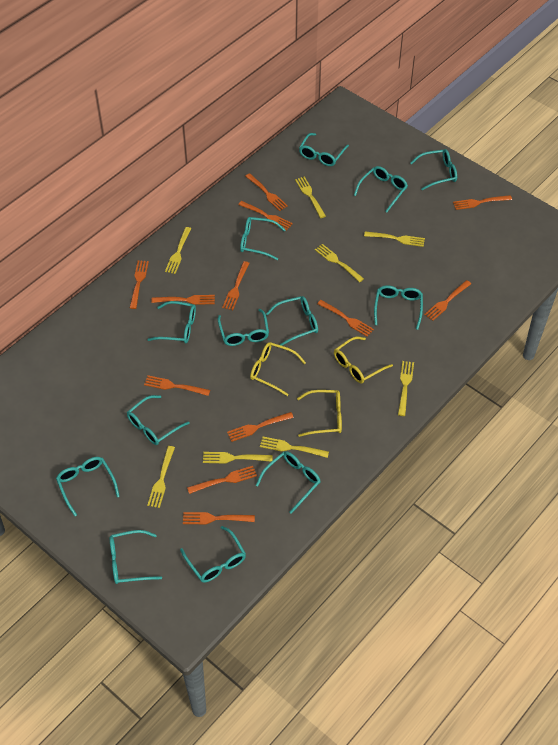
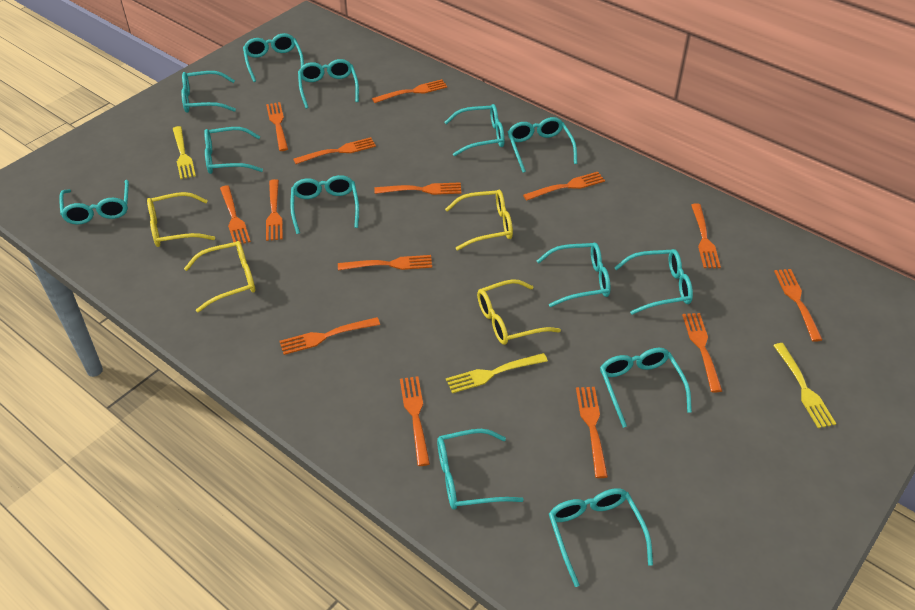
orange fork: [130,260,149,309] [144,375,210,396] [152,295,215,305] [183,512,255,524] [187,466,257,494] [222,261,250,310] [227,412,294,442] [238,201,293,230] [245,173,288,211] [317,300,374,337] [424,280,471,321] [453,195,512,210] = 12 -> [220,185,251,244] [266,102,288,151] [266,179,283,241] [280,317,380,355] [293,137,376,164] [338,255,432,270] [372,79,448,103] [374,182,461,195] [400,376,430,466] [523,172,605,201] [576,387,608,478] [682,313,722,393] [691,204,721,268] [774,269,823,342] = 14
yellow fork: [147,446,175,508] [165,227,192,274] [203,452,273,464] [260,437,329,458] [295,176,326,218] [315,244,364,282] [364,231,425,247] [398,361,414,416] = 8 -> [173,126,196,179] [446,353,548,393] [773,343,836,428] = 3
yellow glasses: [250,342,306,396] [297,390,342,437] [334,337,393,384] = 3 -> [147,192,215,247] [184,241,255,313] [445,190,513,251] [477,279,561,345] = 4

